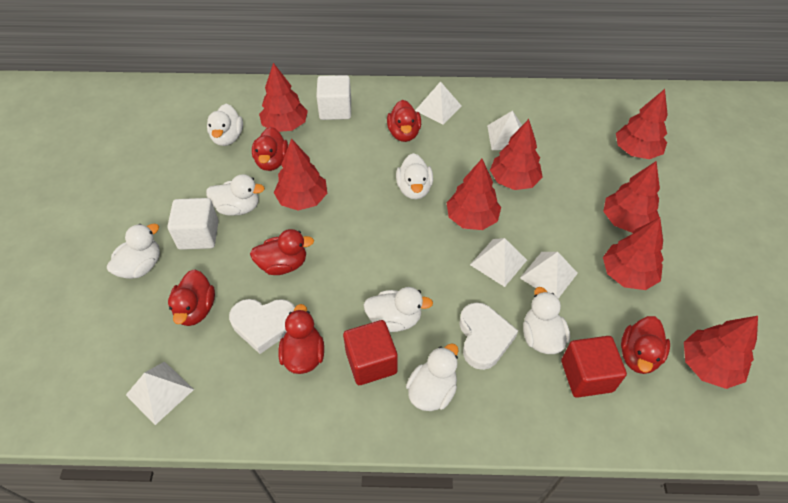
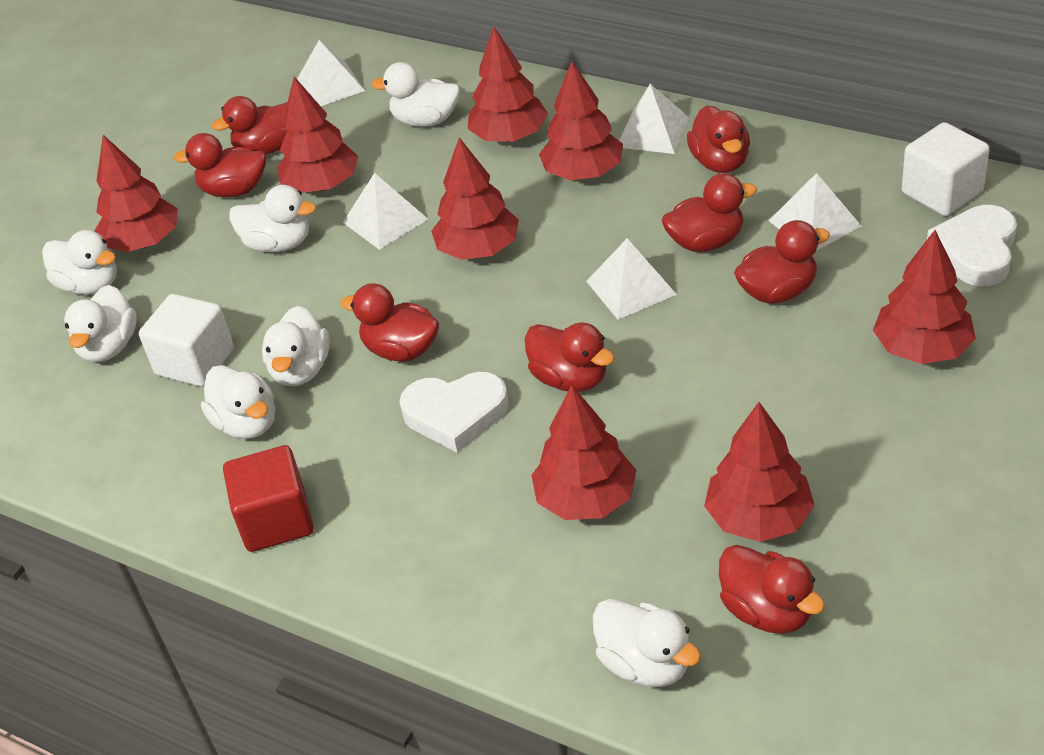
red cube: [343,320,398,385] [561,336,627,398] = 2 -> [223,445,314,552] = 1
red duck: [168,269,215,326] [250,229,314,275] [252,127,288,171] [278,304,324,374] [387,100,421,142] [621,316,670,374] = 6 -> [173,133,266,197] [212,96,288,155] [341,283,439,361] [525,322,614,392] [662,173,757,252] [687,105,750,173] [719,545,825,634] [734,220,830,304] = 8

